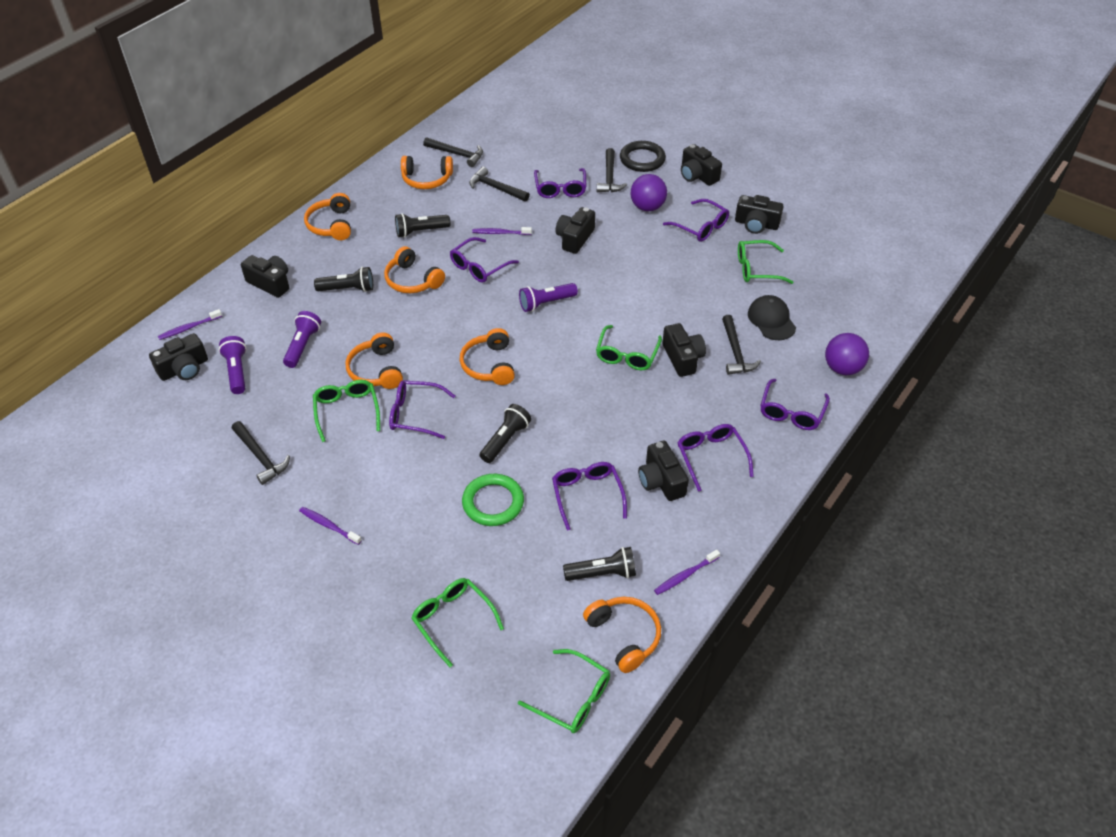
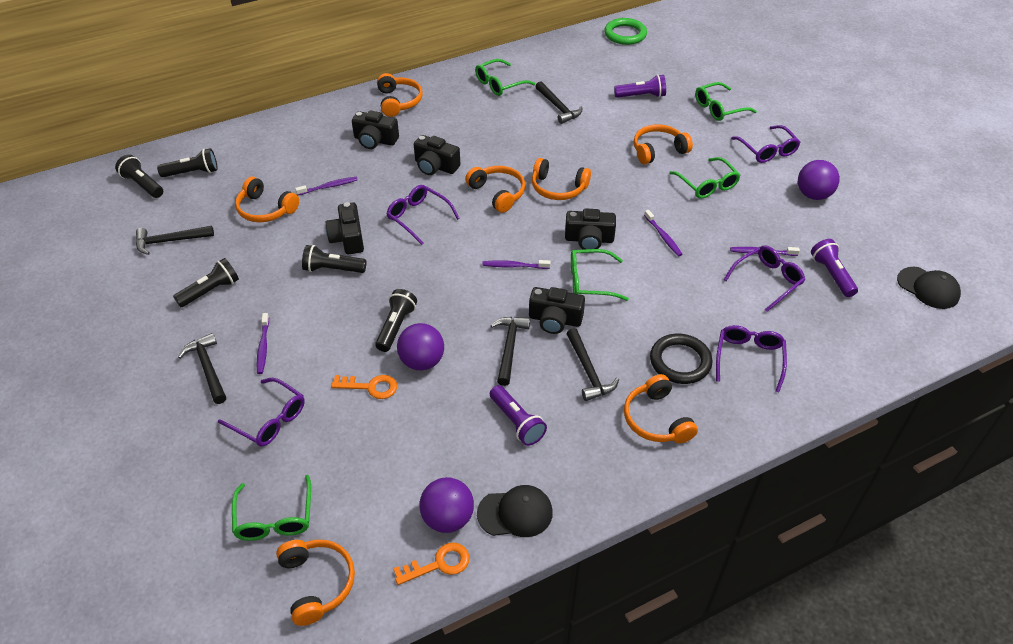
black camera: [149,333,208,381] [241,255,289,298] [556,207,595,254] [638,441,689,501] [662,323,706,377] [681,144,722,186] [735,195,784,234] = 7 -> [325,202,364,254] [352,111,399,149] [414,135,460,175] [529,287,585,334] [565,209,616,250] = 5
black cap: [748,295,796,340] = 1 -> [477,485,553,537] [897,267,961,309] = 2
black flashlight: [314,267,373,292] [395,213,450,238] [480,404,531,463] [563,547,636,581] = 4 -> [115,155,163,198] [157,148,218,177] [173,258,239,307] [302,245,366,273] [375,289,417,352] = 5
orange headphones: [304,193,351,240] [346,332,403,389] [384,246,445,293] [401,156,453,189] [460,328,515,385] [583,597,661,673] = 6 -> [235,177,299,222] [276,540,355,626] [377,73,423,117] [465,166,525,213] [532,158,591,200] [624,374,698,443] [634,125,693,164] = 7
orange key: none = 0 -> [331,375,397,399] [393,543,470,585] = 2
purple ball: [631,174,667,211] [825,333,869,375] = 2 -> [397,323,444,370] [419,477,474,533] [798,160,840,200] = 3
purple glasses: [389,381,455,439] [450,237,519,283] [534,168,586,198] [552,462,627,531] [663,199,729,242] [677,424,754,492] [760,379,830,430] = 7 -> [218,378,305,447] [386,185,460,245] [716,325,787,392] [724,245,805,312] [731,125,801,163] = 5
purple toothbrush: [158,309,222,340] [299,507,362,545] [472,227,532,235] [654,550,720,595] = 4 -> [257,313,269,374] [295,177,358,196] [482,260,550,269] [644,210,682,256] [730,247,800,256] = 5

